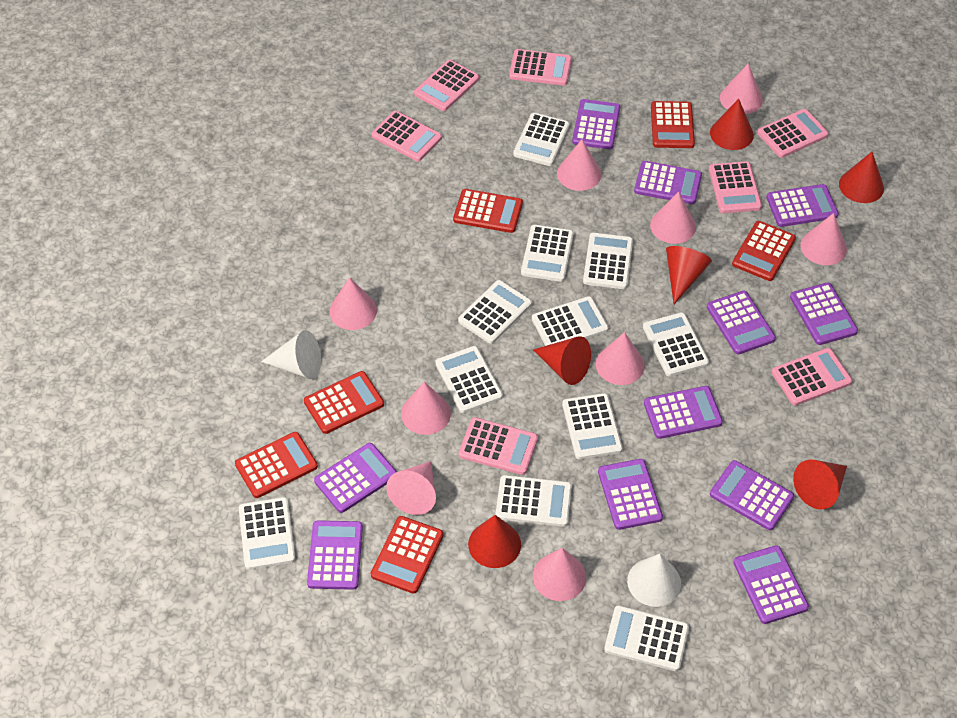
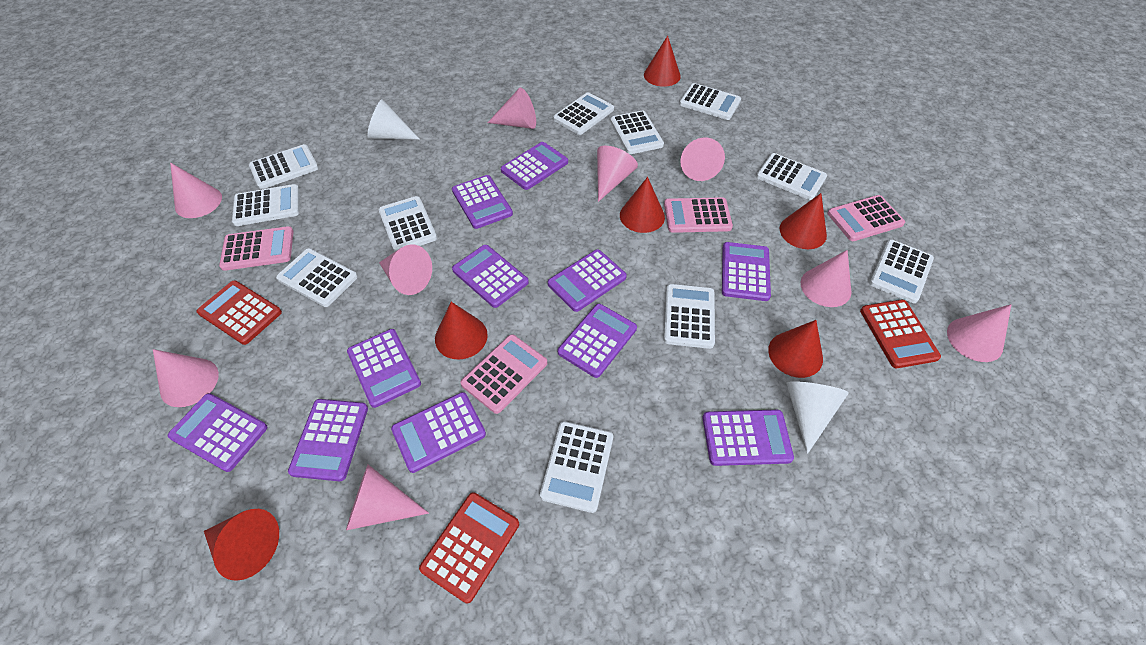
pink calculator: [372,111,442,162] [414,60,479,111] [459,417,538,475] [509,49,572,86] [709,161,762,213] [757,109,829,158] [772,348,852,405] = 7 -> [219,226,294,271] [461,334,547,414] [664,197,733,233] [827,195,905,241] = 4
red calculator: [235,432,318,498] [304,371,384,434] [371,516,443,594] [453,189,523,233] [651,101,695,148] [732,221,796,281] = 6 -> [197,280,282,345] [419,492,519,604] [860,300,941,368] = 3

